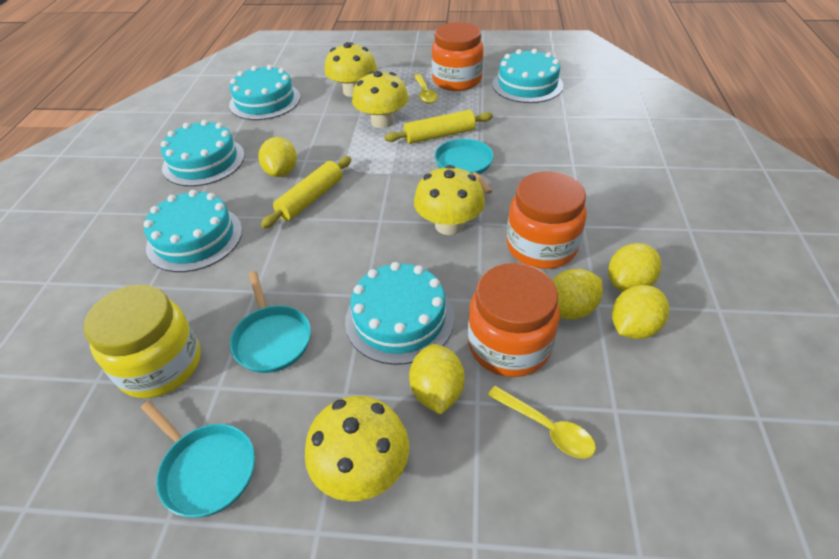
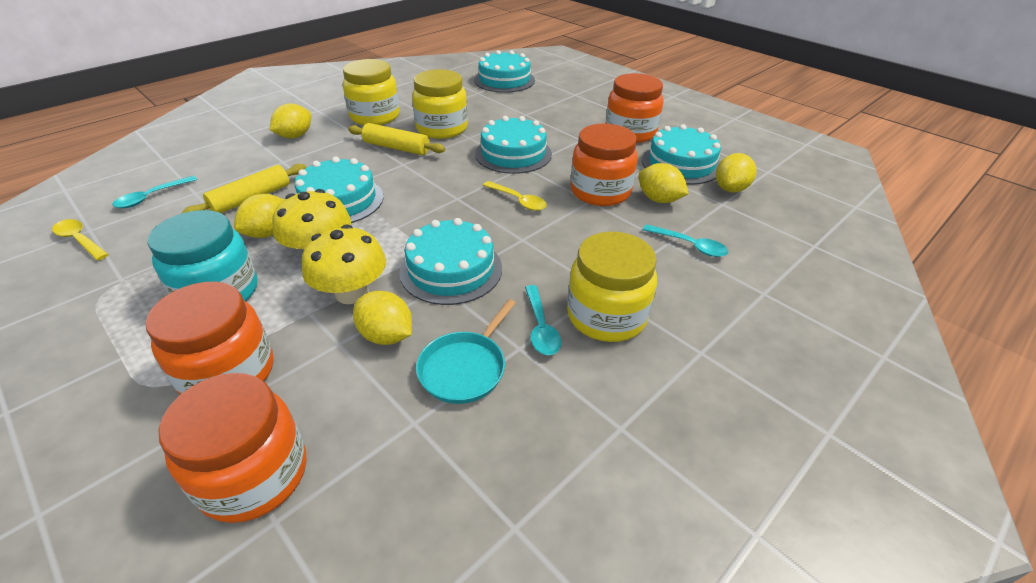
orange jar: [432,22,484,91] [468,263,560,377] [507,171,587,269] = 3 -> [145,282,274,395] [159,373,306,523] [570,124,638,206] [606,73,663,143] = 4
turquoise jar: none = 0 -> [148,210,258,301] = 1
turquoise pan: [141,401,255,518] [230,271,311,373] [434,139,494,194] = 3 -> [416,299,516,404] = 1
turquoise spoon: none = 0 -> [112,176,197,208] [525,285,562,355] [643,224,729,257] = 3
yellow jar: [83,284,201,398] = 1 -> [343,59,400,125] [412,69,468,139] [567,232,657,342] = 3
yellow mushroom: [305,396,409,501] [325,42,377,97] [352,71,409,128] [414,165,485,235] = 4 -> [272,189,351,250] [302,225,386,304] = 2

